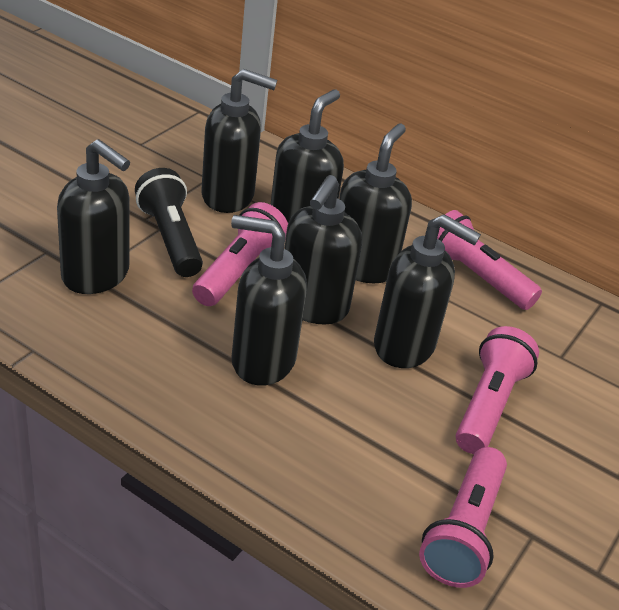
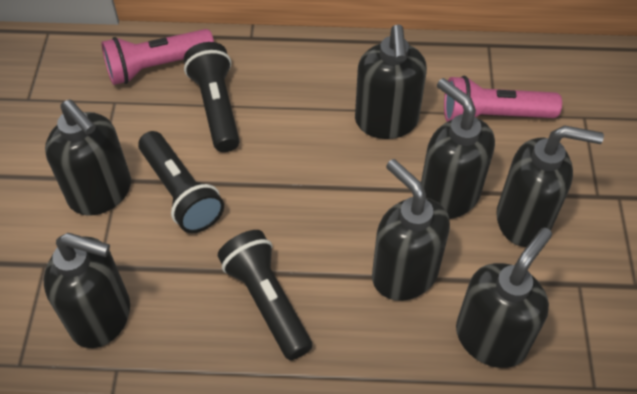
black flashlight: [135,168,203,277] = 1 -> [138,131,224,233] [184,42,240,152] [218,230,312,360] = 3
pink flashlight: [192,202,288,306] [419,447,507,588] [437,210,542,310] [456,326,539,454] = 4 -> [101,29,214,85] [444,76,562,122] = 2

